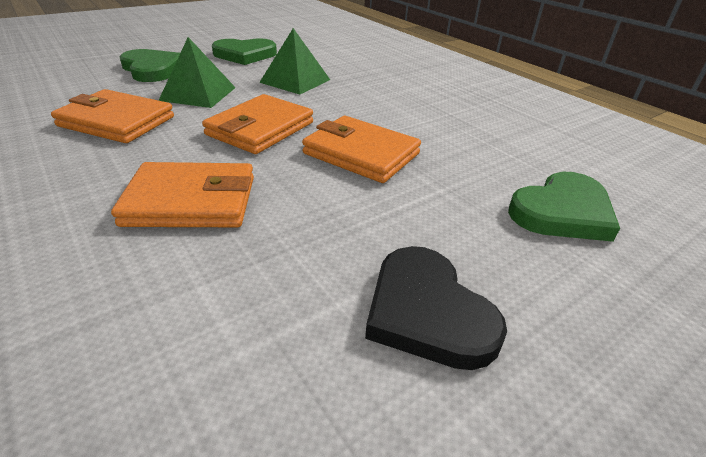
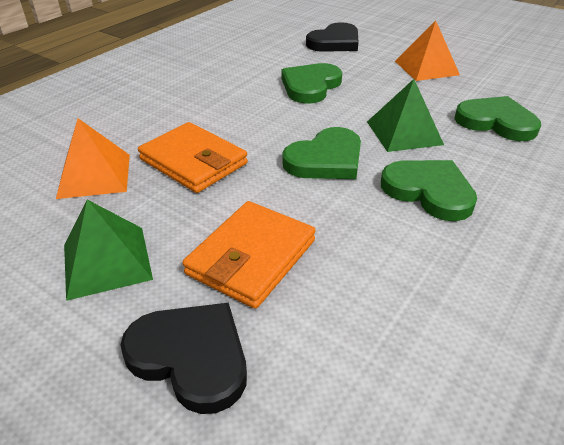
black heart: [365,246,507,370] = 1 -> [120,303,247,414] [306,22,359,52] = 2
green heart: [120,49,180,82] [212,38,277,65] [508,172,620,242] = 3 -> [281,63,342,103] [282,127,361,179] [381,160,477,221] [454,96,541,141] = 4
orange pyramid: none = 0 -> [56,118,130,199] [395,21,460,81] = 2
orange wallet: [51,89,174,143] [111,162,254,227] [202,94,313,154] [302,116,421,183] = 4 -> [138,122,248,193] [183,201,316,309] = 2

